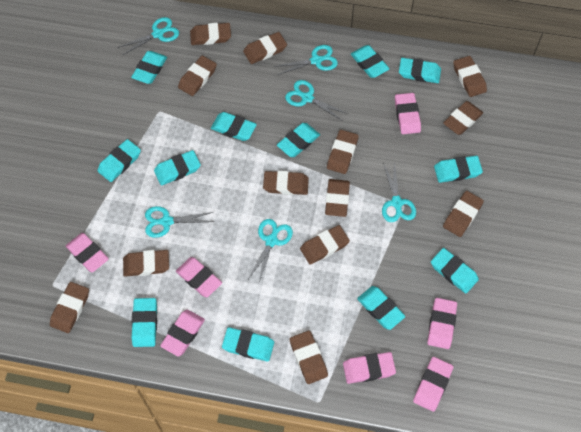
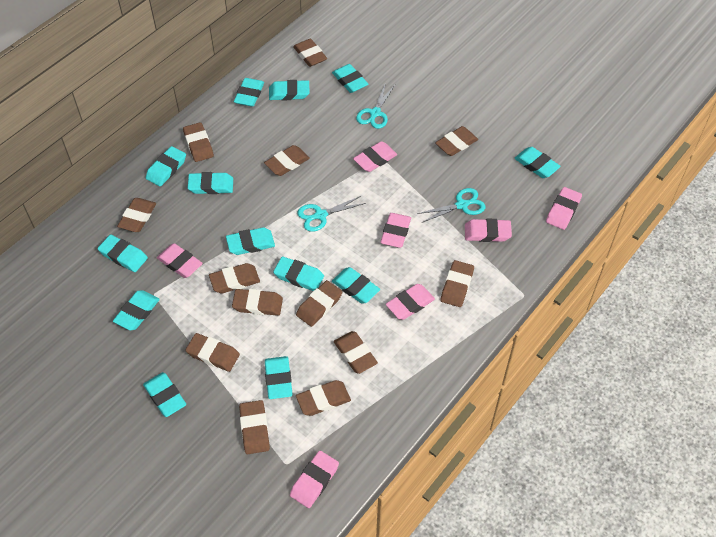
turquoise eraser: [98,139,141,182] [131,51,167,84] [131,298,157,347] [154,150,201,186] [211,112,257,141] [222,327,274,362] [277,123,320,157] [351,45,390,78] [357,286,405,330] [399,58,441,83] [431,248,479,294] [434,156,483,183] = 12 -> [98,235,148,272] [113,290,160,330] [143,372,186,417] [146,146,186,187] [188,172,233,194] [226,227,275,255] [234,78,264,107] [265,356,292,399] [269,80,309,101] [273,256,324,291] [332,64,368,93] [332,267,380,304] [514,147,561,178] = 13
turquoise scissors: [118,17,179,55] [145,206,214,238] [248,219,293,282] [274,45,338,75] [285,80,348,121] [382,162,416,222] = 6 -> [297,196,366,232] [356,83,395,129] [417,188,486,223] = 3

